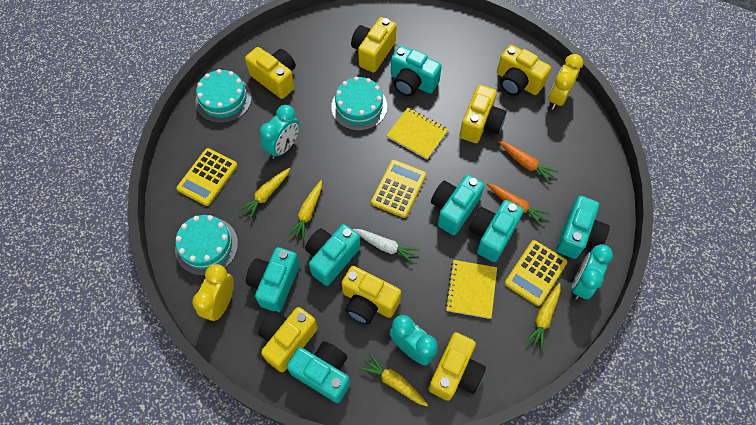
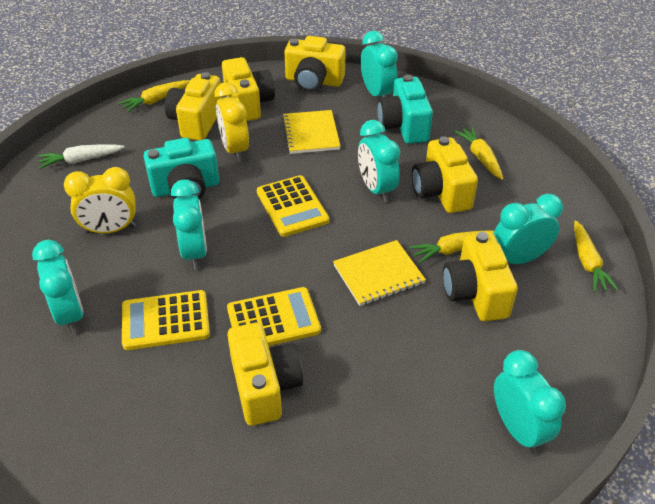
orange carrot: [487,183,550,226] [499,141,558,183] = 2 -> none = 0
turquoise cake: [175,215,238,276] [195,69,252,123] [331,77,387,131] = 3 -> none = 0
turquoise camera: [246,247,300,312] [287,341,350,403] [305,224,360,286] [391,46,442,96] [431,175,485,235] [469,200,524,262] [556,196,610,259] = 7 -> [144,138,219,199] [377,75,433,144] = 2
turquoise clock: [259,105,300,159] [389,315,438,365] [572,244,613,300] = 3 -> [32,240,84,334] [171,179,207,269] [358,120,400,202] [361,31,398,97] [494,194,563,264] [494,350,566,454] = 6
yellow camera: [245,47,296,99] [258,307,318,372] [341,266,401,324] [351,17,397,73] [428,332,486,401] [459,85,507,143] [497,45,551,96] = 7 -> [165,72,222,140] [222,57,275,121] [227,322,303,426] [284,36,346,92] [412,136,478,213] [443,232,518,321] = 6

